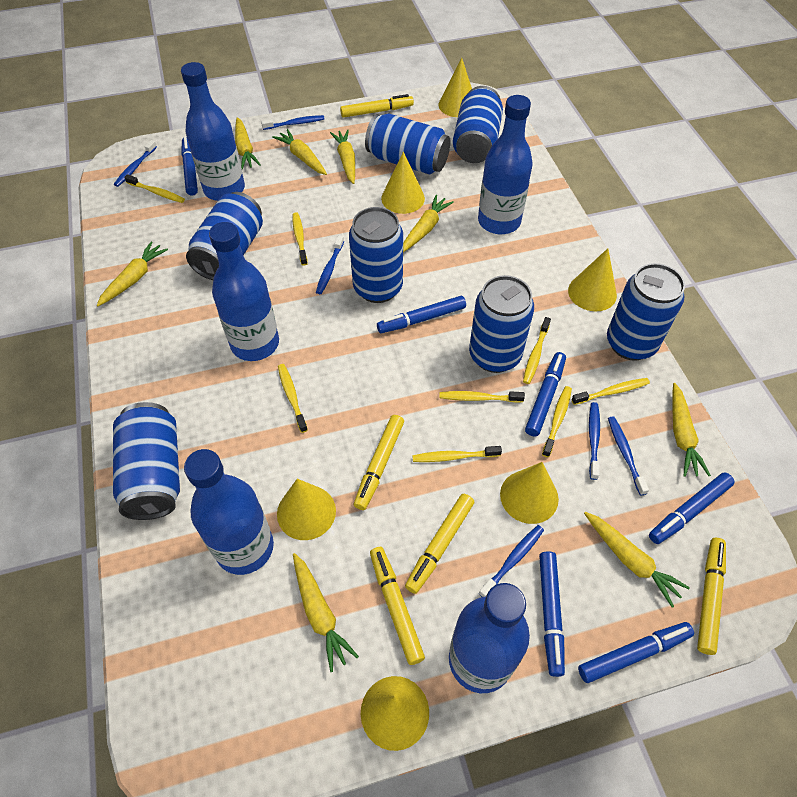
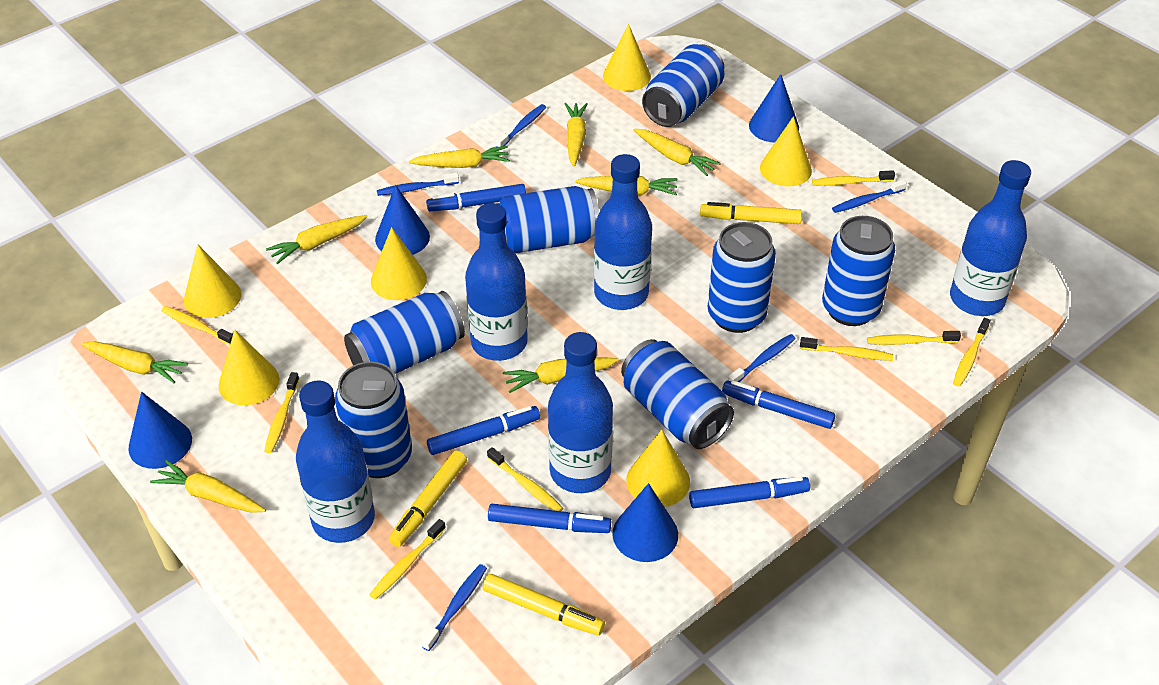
blue cone: none = 0 -> [128,392,192,469] [375,185,430,255] [612,483,678,562] [749,74,799,143] = 4
blue marker: [181,137,198,196] [377,296,466,333] [525,352,566,437] [539,551,565,677] [578,622,694,683] [649,473,735,544] = 6 -> [426,184,526,211] [427,406,540,455] [488,504,611,533] [689,477,810,508] [722,380,835,429] = 5
blue toothbrush: [114,140,157,187] [261,115,325,130] [316,235,344,294] [479,525,544,597] [589,402,600,480] [608,416,649,495] = 6 -> [377,173,459,196] [421,564,487,651] [496,104,546,147] [728,334,796,382] [832,179,907,213] = 5
yellow marker: [340,94,414,118] [354,415,404,510] [370,547,425,665] [405,494,474,594] [697,538,726,655] = 5 -> [389,451,467,547] [483,574,605,636] [700,202,802,224] = 3

